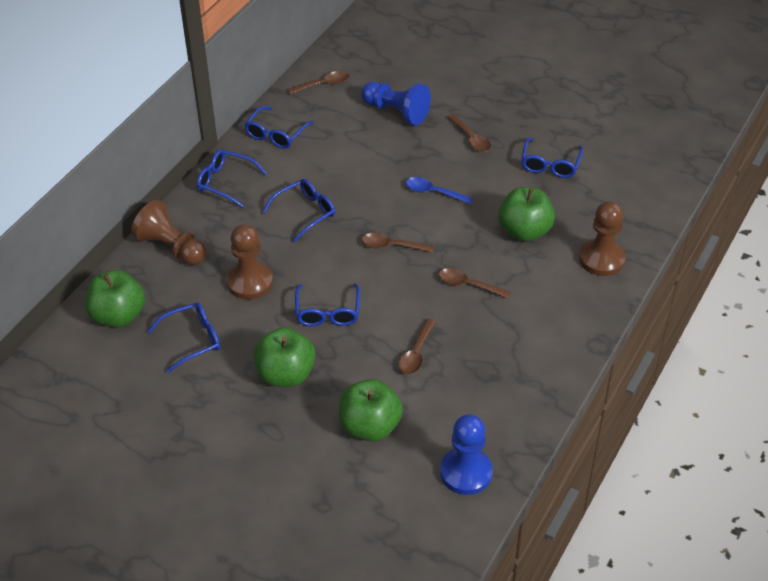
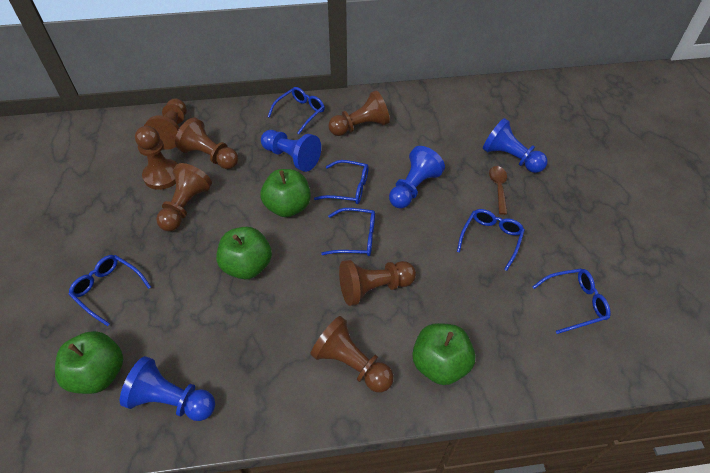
blue pawn: [361,81,431,125] [440,414,493,495] = 2 -> [120,356,215,421] [261,130,321,172] [389,146,445,209] [483,118,548,173] = 4
blue spoon: [406,177,473,204] = 1 -> none = 0
brown pawn: [131,200,207,265] [226,224,273,299] [579,201,626,276] = 3 -> [135,126,178,190] [144,99,187,150] [156,163,212,231] [175,118,239,169] [310,316,394,392] [328,90,390,136] [339,260,416,306] = 7
brown spoon: [287,71,349,94] [362,233,434,253] [398,319,436,375] [439,268,511,299] [447,114,491,152] = 5 -> [489,166,508,215] = 1

